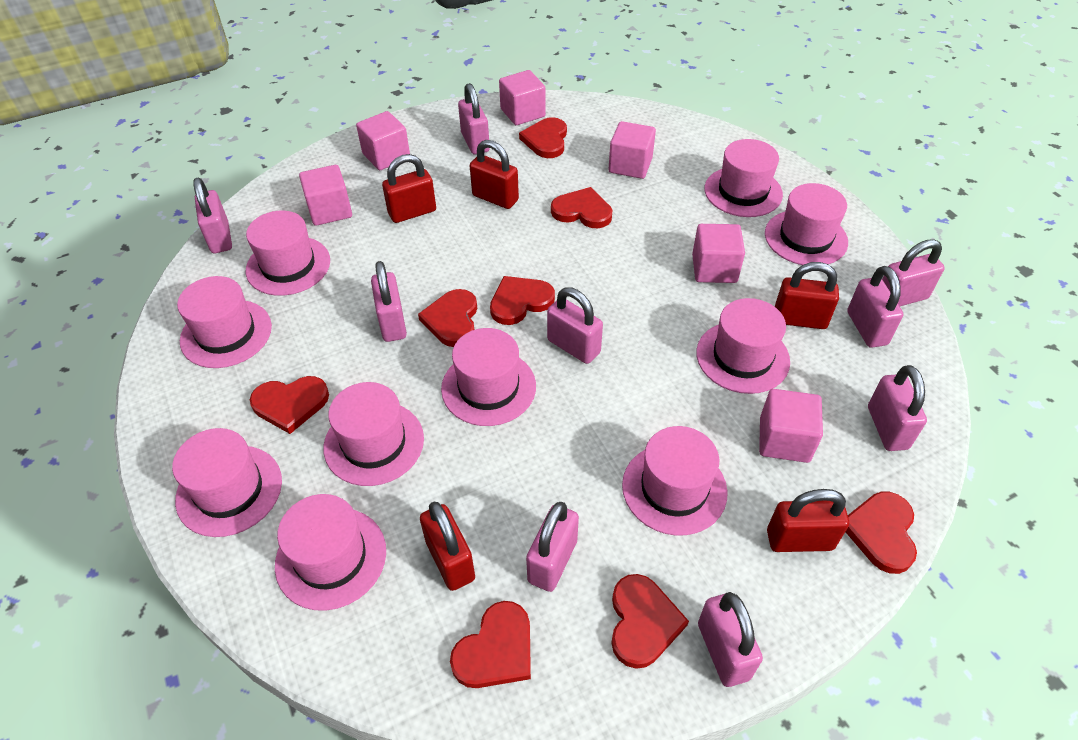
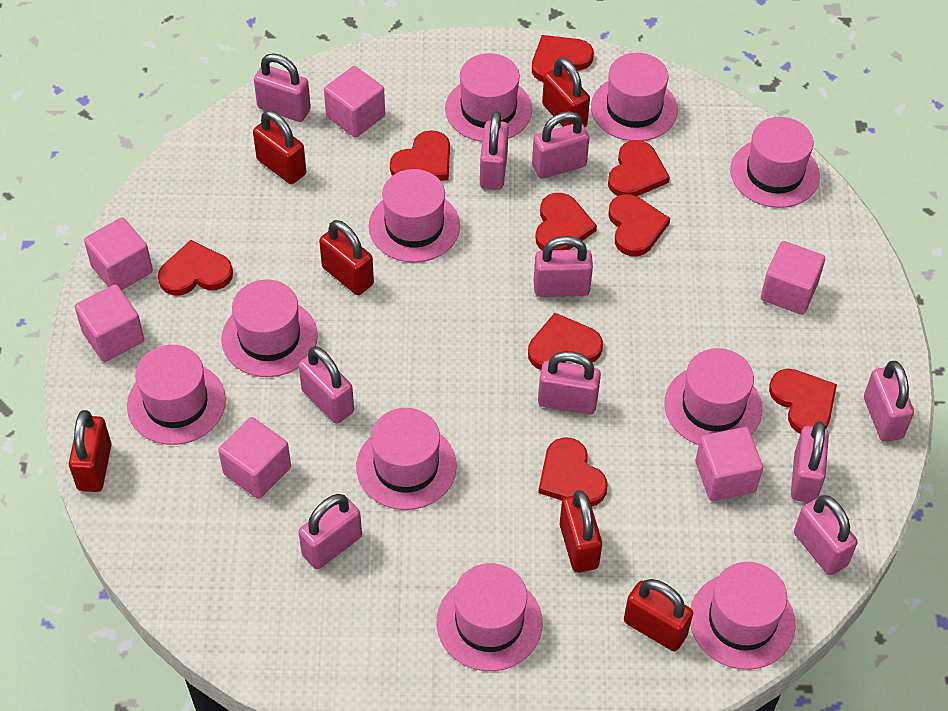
pink padlock: [193,177,232,253] [371,261,407,342] [458,83,490,155] [526,502,579,592] [547,287,603,364] [698,592,763,687] [847,266,903,348] [868,365,927,451] [882,239,945,306] = 9 -> [254,53,311,122] [298,494,362,569] [299,346,354,424] [480,111,509,190] [532,111,589,179] [534,236,593,297] [538,351,601,414] [791,421,829,503] [794,495,857,575] [864,361,914,442] = 10
red heart: [250,376,329,434] [418,289,477,347] [450,601,531,688] [490,276,555,325] [519,117,567,158] [551,187,612,228] [611,574,689,669] [846,492,917,574] = 8 -> [158,240,233,296] [390,130,450,181] [528,313,603,370] [532,35,594,82] [535,193,597,251] [538,437,608,506] [608,140,670,196] [608,194,670,256] [769,369,837,434] = 9
red padlock: [382,154,436,223] [420,502,475,591] [470,140,519,209] [767,489,849,552] [775,262,839,329] = 5 -> [69,410,112,492] [253,110,306,184] [319,220,374,295] [542,57,590,127] [560,490,602,573] [624,579,693,651] = 6

